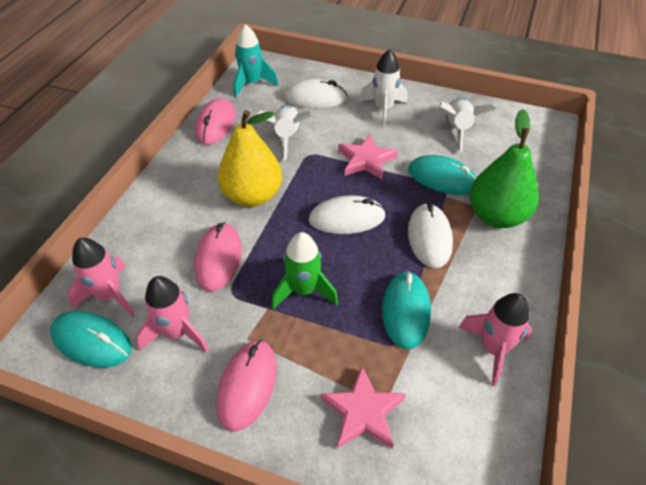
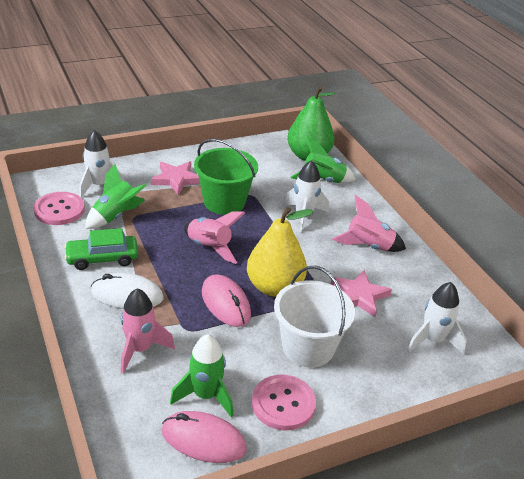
green bucket: none = 0 -> [194,139,258,215] = 1
green car: none = 0 -> [64,228,138,270] = 1
green rocket: [271,232,338,309] = 1 -> [85,164,147,229] [170,334,233,417] [291,136,356,183] = 3
pink button: none = 0 -> [34,192,85,225] [252,375,316,430] = 2
pink mouse: [194,222,242,291] [195,98,236,145] [217,340,277,432] = 3 -> [161,411,247,463] [202,274,251,327] = 2
turquoise mouse: [50,311,131,368] [382,271,431,349] [408,155,477,195] = 3 -> none = 0
turquoise rocket: [234,24,278,97] = 1 -> none = 0
white bucket: none = 0 -> [274,266,355,368] = 1
white mouse: [284,78,347,108] [309,195,386,234] [408,203,453,268] = 3 -> [91,273,163,309] = 1

